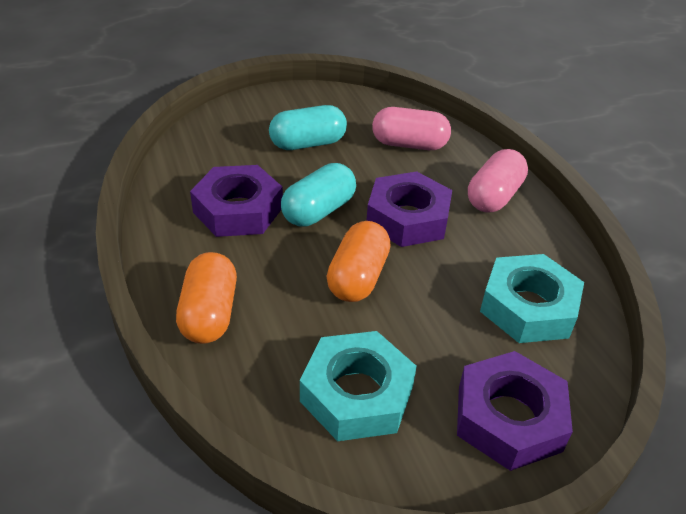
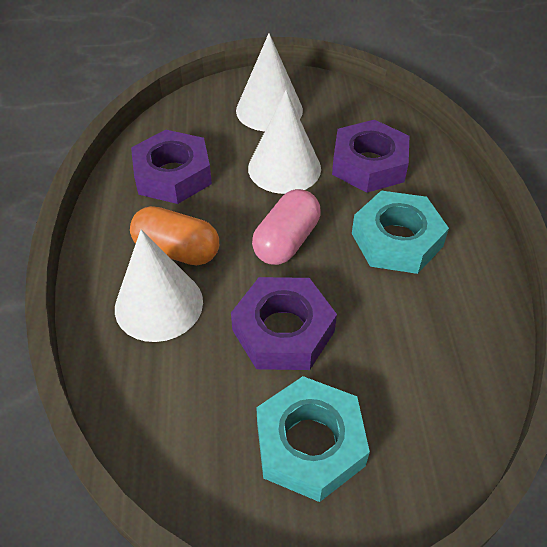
orange capsule: [176,252,237,344] [327,221,391,302] = 2 -> [130,206,219,265] = 1
pink capsule: [372,107,451,150] [468,149,528,212] = 2 -> [252,189,321,265] = 1
turquoise capsule: [269,105,347,150] [281,163,356,227] = 2 -> none = 0
white cone: none = 0 -> [115,230,203,342] [236,33,303,131] [248,90,321,194] = 3

